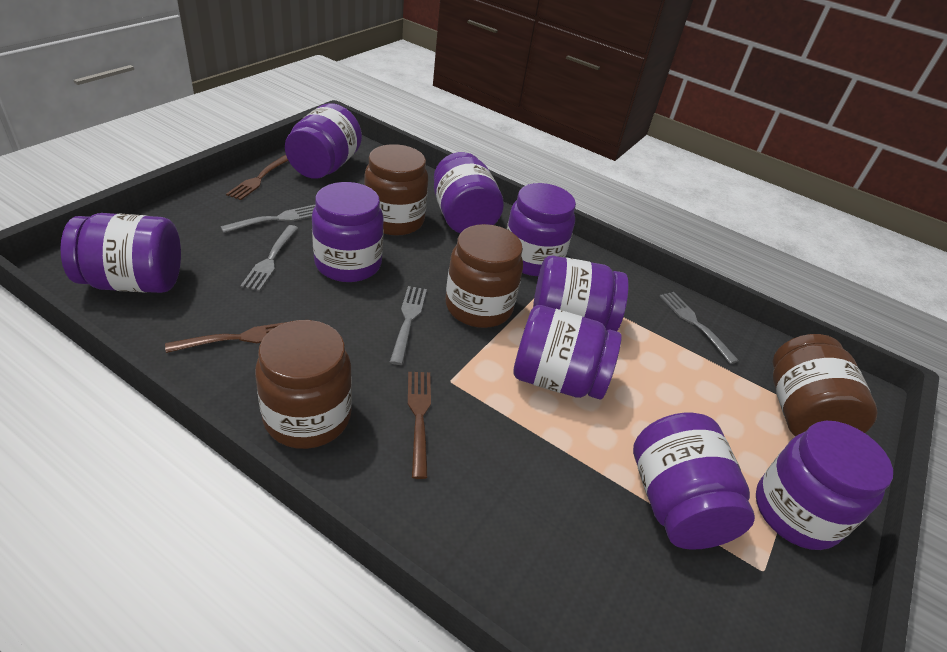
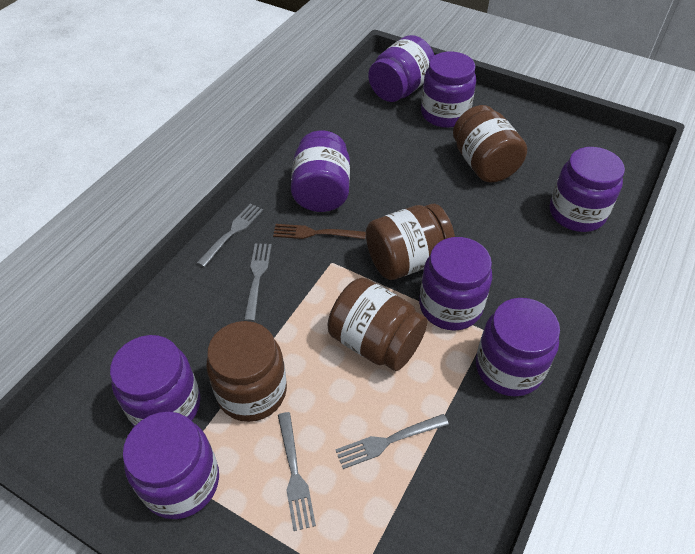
brown fork: [165,322,286,353] [226,155,289,200] [408,372,431,479] = 3 -> [273,224,366,239] = 1
purple jar: [60,213,181,293] [285,103,362,179] [312,182,384,282] [434,152,504,233] [507,183,576,276] [514,305,622,399] [533,256,629,331] [633,413,755,550] [756,421,893,550] = 9 -> [110,335,201,427] [123,412,219,519] [291,130,350,212] [368,35,435,102] [419,237,492,331] [421,52,476,128] [476,298,560,397] [550,147,625,232] = 8

